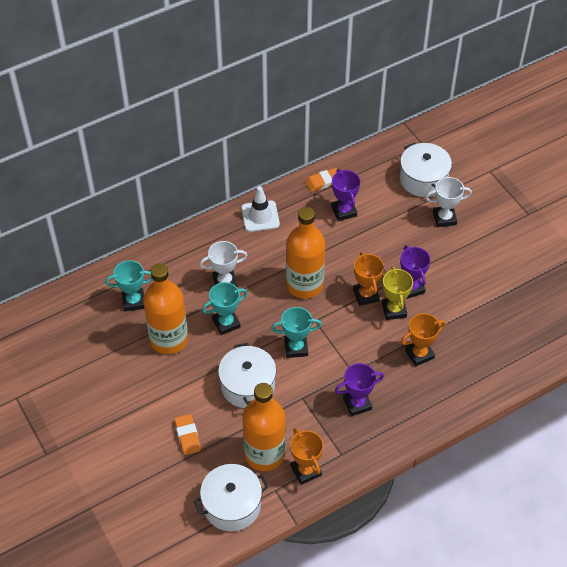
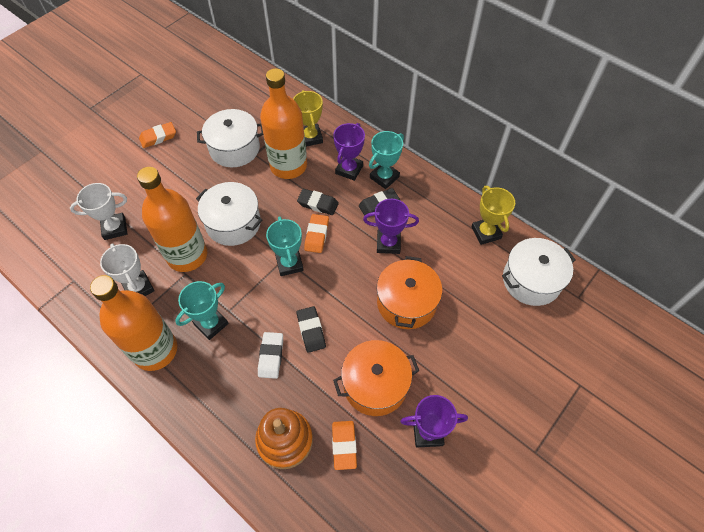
black eraser: none = 0 -> [296,306,326,353] [297,189,339,215] [359,188,400,216] = 3
orange eraser: [174,414,201,455] [305,168,337,192] = 2 -> [139,122,176,148] [304,214,329,253] [332,421,357,470] = 3
orange pot: none = 0 -> [333,340,419,416] [377,256,442,329] = 2
orange stacking toy: none = 0 -> [255,408,313,469] = 1
orange trophy: [290,428,324,485] [353,252,384,306] [401,313,446,366] = 3 -> none = 0
white eraser: none = 0 -> [258,332,283,379] = 1
white traffic cone: [241,186,280,232] = 1 -> none = 0
yellow trophy: [382,266,413,320] = 1 -> [293,90,323,147] [471,186,515,245] = 2

